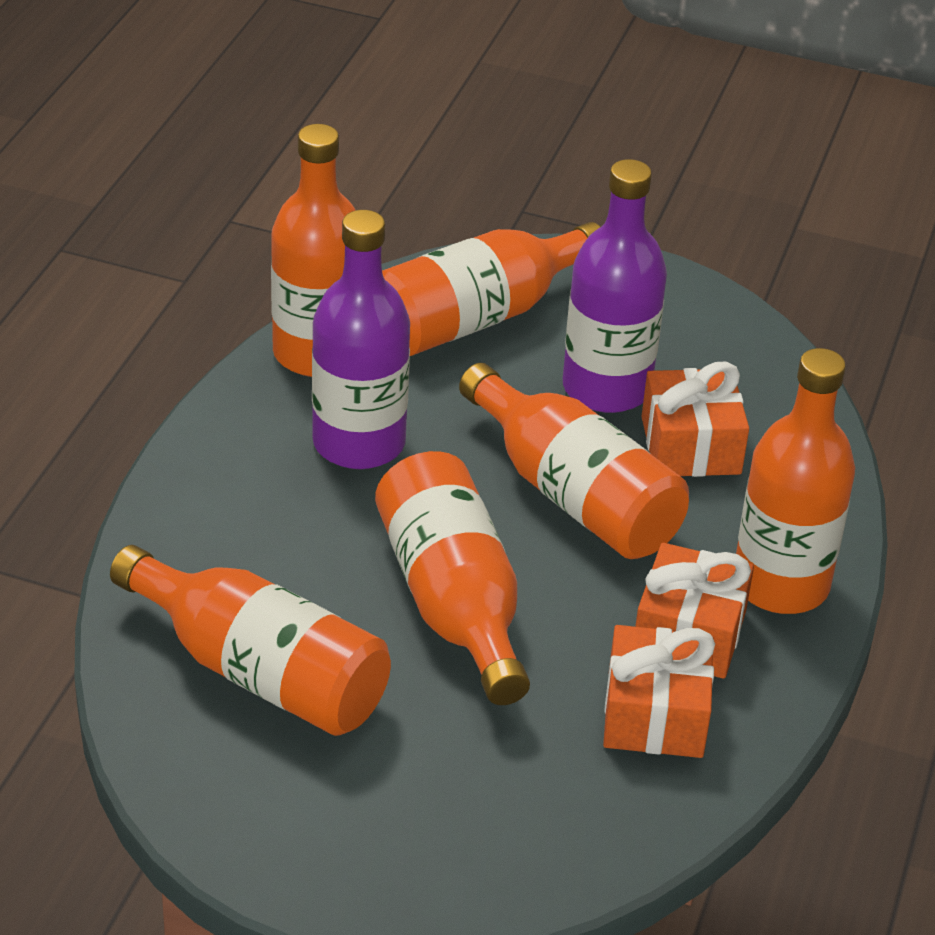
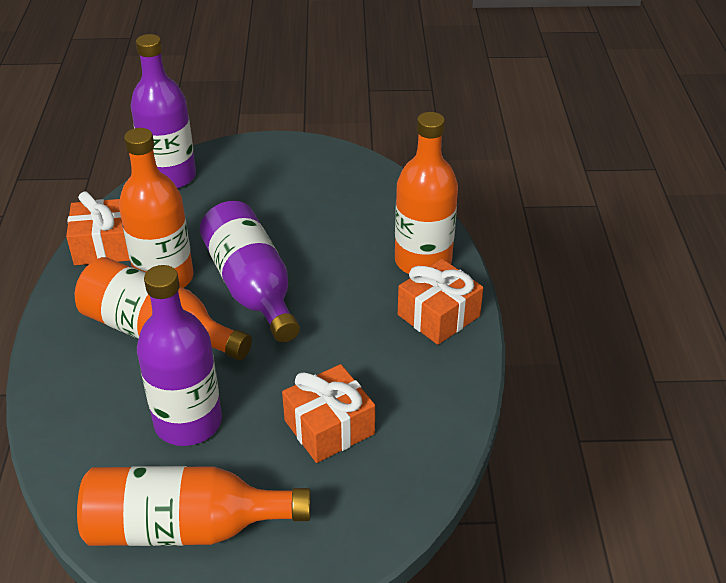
orange bottle: [110,545,391,736] [271,124,355,377] [375,451,530,705] [382,222,600,356] [459,363,689,559] [736,348,855,614] = 6 -> [75,257,252,360] [77,466,311,546] [119,128,194,288] [395,112,458,274] = 4
purple bottle: [312,210,410,469] [563,159,667,413] = 2 -> [131,34,196,189] [137,265,222,446] [200,201,300,342] = 3

